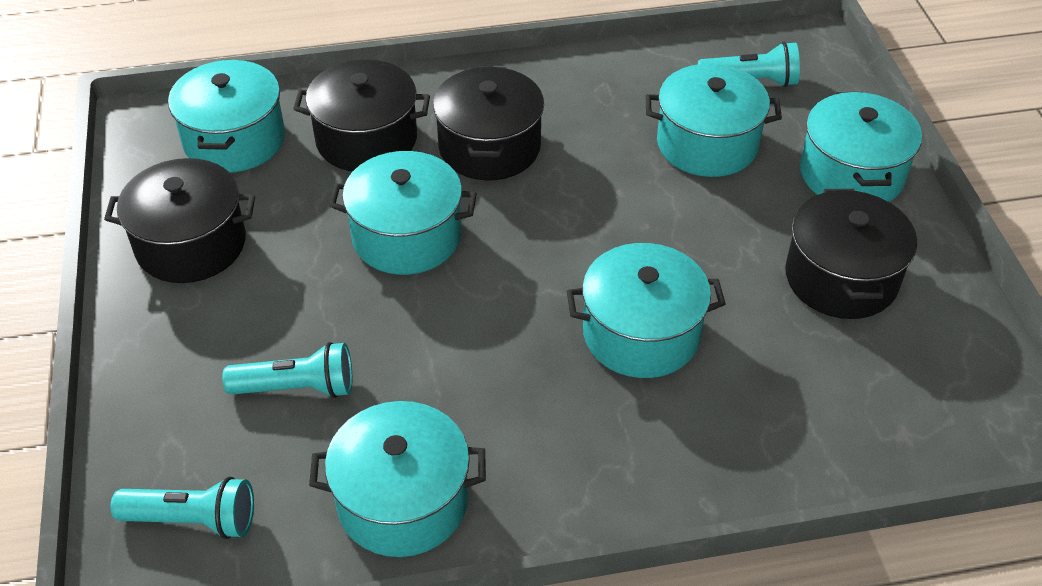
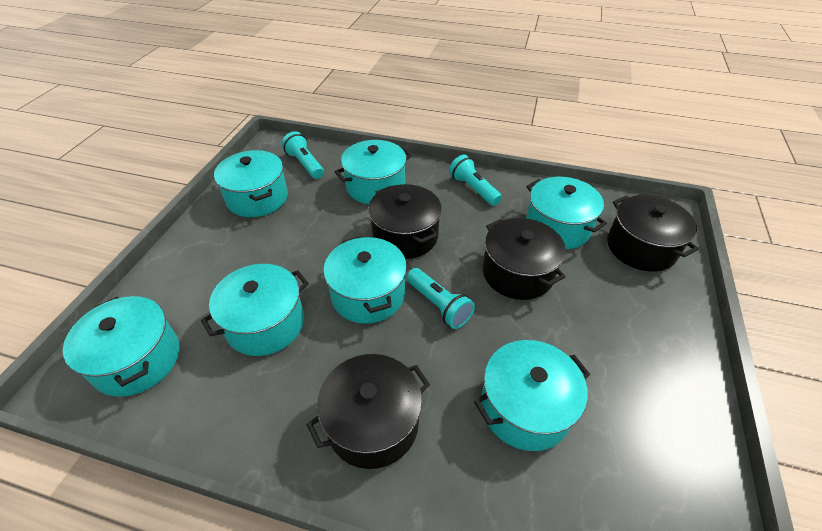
turquoise pot: [168,60,285,173] [309,401,486,557] [329,151,477,275] [566,243,725,378] [646,64,782,177] [800,92,922,202] = 6 -> [63,296,179,397] [201,264,309,356] [214,150,288,217] [323,236,407,324] [335,140,412,204] [474,340,590,451] [526,177,607,249] = 7

